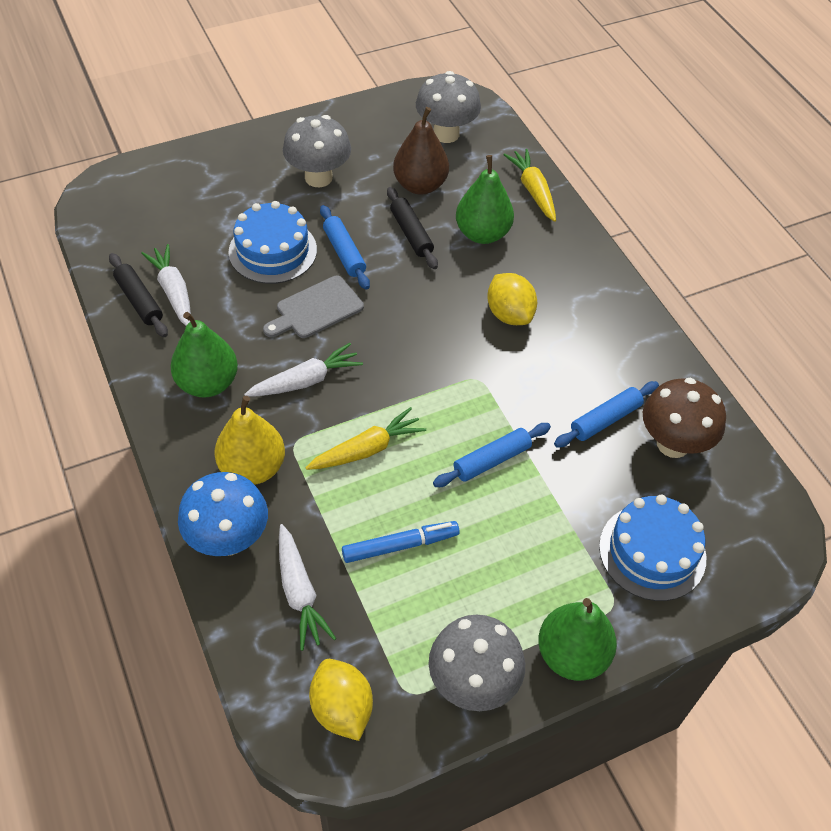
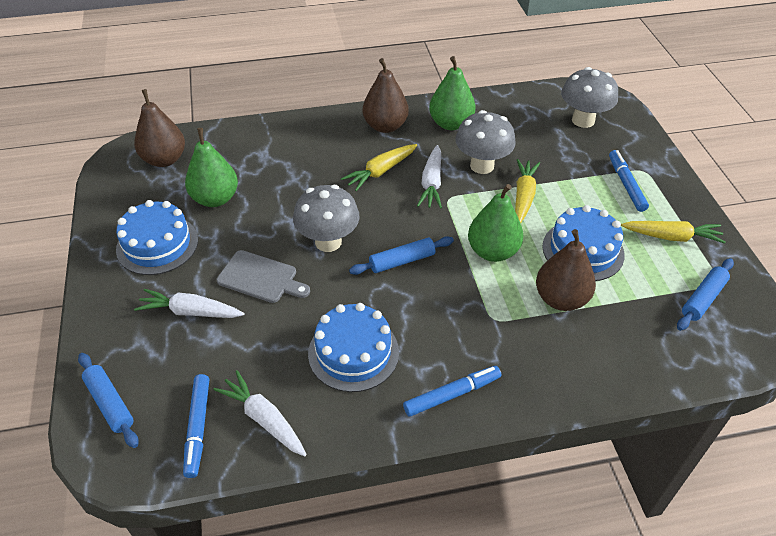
black rolling pin: [109,253,168,337] [387,187,438,269] = 2 -> none = 0
blue cake: [228,201,317,284] [599,495,706,601] = 2 -> [116,200,198,275] [308,303,399,392] [542,205,625,281] = 3
blue marker: [342,521,460,563] = 1 -> [183,374,209,478] [403,366,501,417] [609,150,649,212] = 3
blue mushroom: [178,472,268,556] = 1 -> none = 0
brown mushroom: [643,378,726,458] = 1 -> none = 0
brown pear: [393,107,449,194] = 1 -> [134,89,185,167] [363,58,409,133] [536,229,596,311] = 3
yellow carrot: [305,407,426,470] [503,149,556,222] = 2 -> [341,144,417,191] [515,159,540,224] [621,221,726,244] = 3
yellow lemon: [309,659,373,741] [487,273,537,325] = 2 -> none = 0
yellow pear: [214,396,285,485] = 1 -> none = 0

